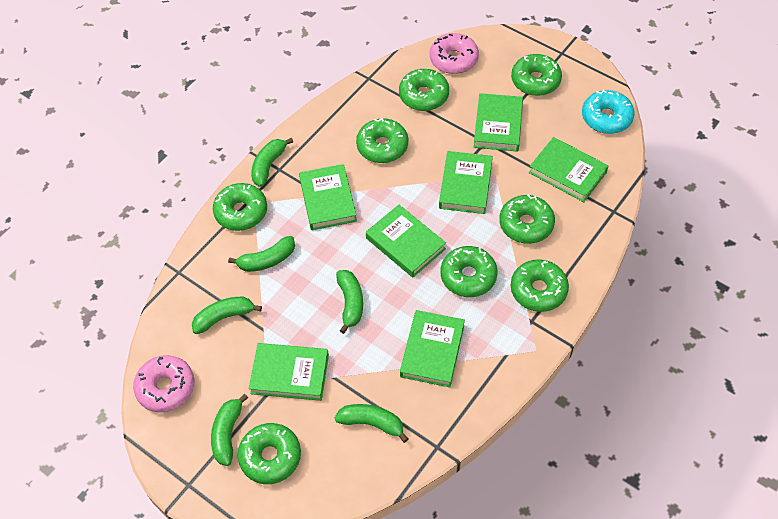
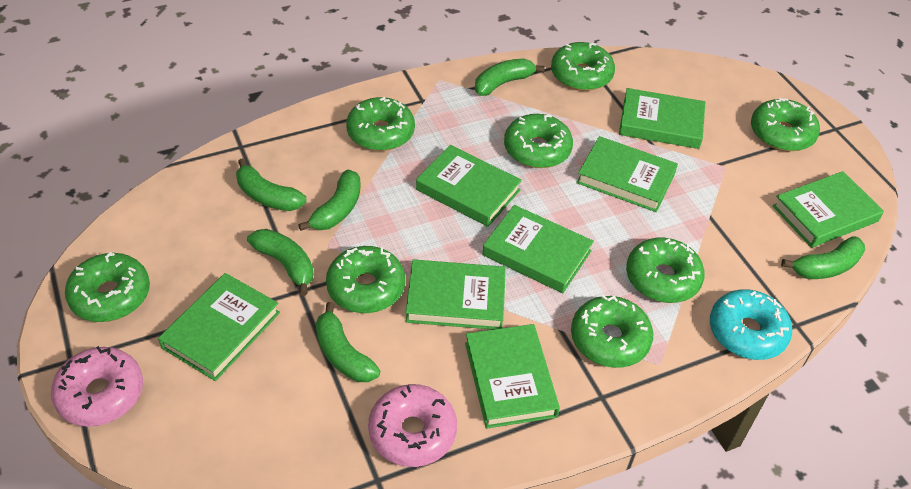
green book: [249,343,329,401] [299,164,357,230] [366,205,446,277] [400,310,465,387] [439,151,493,214] [474,93,523,152] [529,137,608,202] = 7 -> [158,273,280,381] [406,259,506,330] [416,145,522,227] [465,324,560,429] [482,205,594,293] [576,136,678,212] [619,88,705,149] [772,171,884,248] = 8

